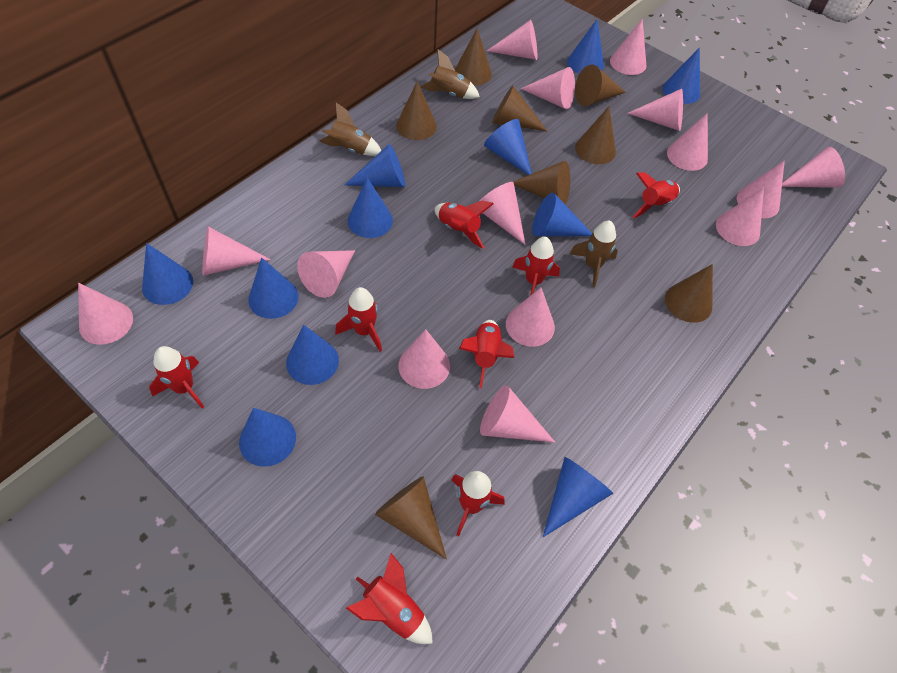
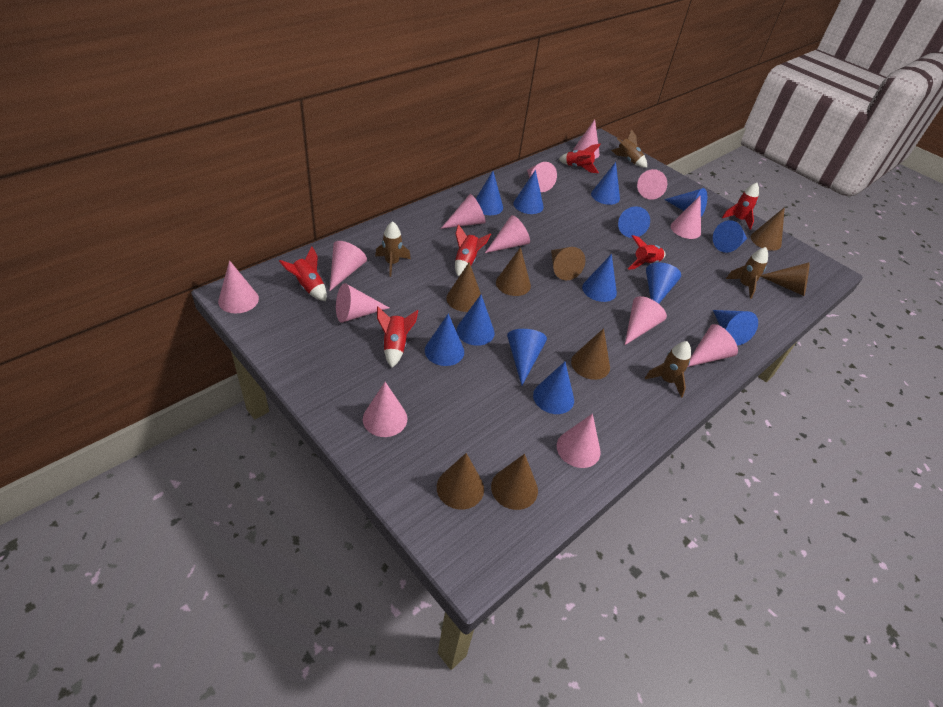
blue cone: [142,243,193,305] [239,408,296,467] [248,258,299,319] [286,325,339,385] [345,144,405,187] [348,178,393,238] [484,119,532,175] [532,193,592,236] [543,457,613,537] [567,19,604,74] [662,47,700,104] = 11 -> [425,313,464,366] [456,295,495,346] [476,171,503,215] [507,329,547,385] [513,170,544,214] [533,362,574,414] [582,254,617,302] [591,162,620,205] [618,206,650,238] [646,263,681,304] [664,188,707,217] [713,220,747,253] [713,310,758,346] = 13
brown rocket: [319,103,381,156] [420,49,480,99] [570,221,618,287] = 3 -> [375,221,411,277] [611,129,647,168] [645,341,691,398] [726,247,768,299] = 4
pink cone: [78,283,133,345] [202,227,271,276] [297,250,355,298] [398,329,450,389] [478,182,526,245] [480,385,556,443] [487,20,537,60] [506,288,555,347] [520,67,575,109] [610,19,646,75] [627,89,683,131] [667,113,708,171] [716,188,764,246] [737,160,785,218] [782,147,845,188] = 15 -> [218,260,259,313] [330,241,367,291] [336,283,389,323] [363,382,407,437] [441,194,486,229] [485,215,530,253] [527,162,557,192] [557,414,601,468] [573,120,600,159] [625,296,667,345] [637,169,667,200] [671,195,701,239] [687,324,738,367] = 13
red rocket: [149,346,204,408] [335,287,382,352] [346,553,433,644] [435,201,494,249] [451,471,505,536] [459,320,514,388] [512,237,560,296] [633,173,680,218] = 8 -> [279,246,327,301] [377,307,418,368] [455,224,491,276] [559,144,601,173] [628,235,666,270] [722,183,759,230] = 6

